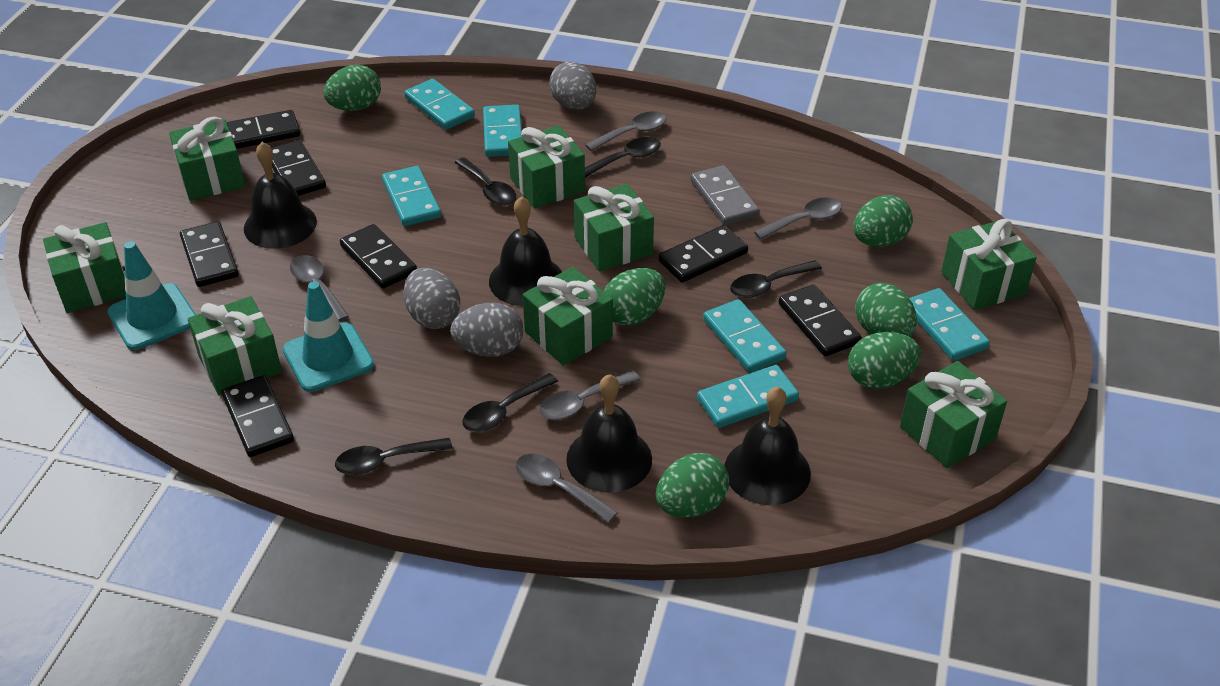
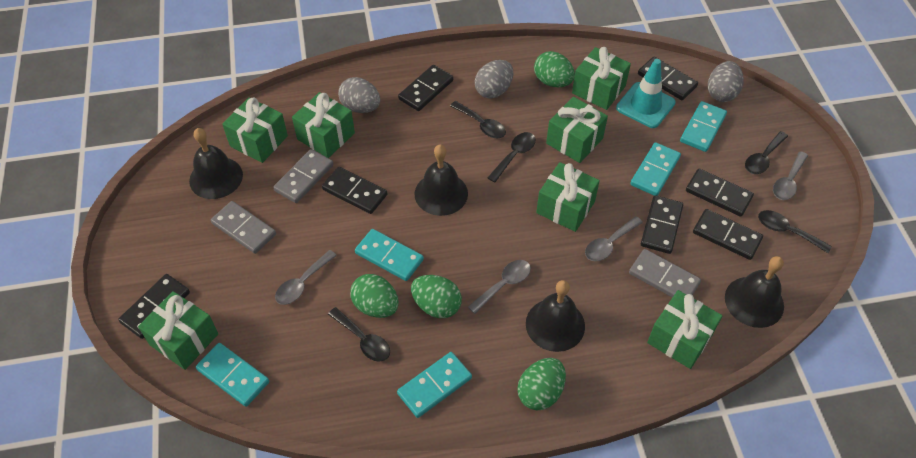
green egg: [323,65,381,111] [604,268,666,326] [656,453,729,517] [848,332,921,389] [853,195,913,247] [855,283,917,337] = 6 -> [350,274,399,318] [411,275,462,318] [517,358,566,410] [534,51,575,87] = 4
green gift: [43,222,126,313] [169,116,245,201] [188,296,282,396] [508,125,585,208] [522,267,613,365] [574,184,654,272] [900,361,1007,468] [941,219,1037,310] = 8 -> [138,291,218,370] [222,97,288,163] [292,92,355,158] [536,162,600,232] [546,97,608,163] [572,47,631,110] [647,290,722,369] = 7
grey domino: [691,165,760,226] = 1 -> [211,201,276,254] [273,149,333,203] [629,249,701,298] = 3
grey spoon: [290,255,349,322] [515,454,618,523] [539,371,640,420] [585,111,666,151] [754,197,842,240] = 5 -> [275,250,337,305] [468,260,531,314] [585,216,643,261] [773,151,808,200] = 4
turquoise domino: [382,166,441,226] [404,79,475,130] [483,105,522,157] [697,365,799,428] [703,299,786,373] [909,288,990,361] = 6 -> [196,343,269,407] [355,229,424,281] [397,352,472,418] [630,142,681,196] [680,101,727,152] = 5
turquoise traffic cone: [107,241,196,350] [283,281,374,392] = 2 -> [616,59,676,128] = 1

